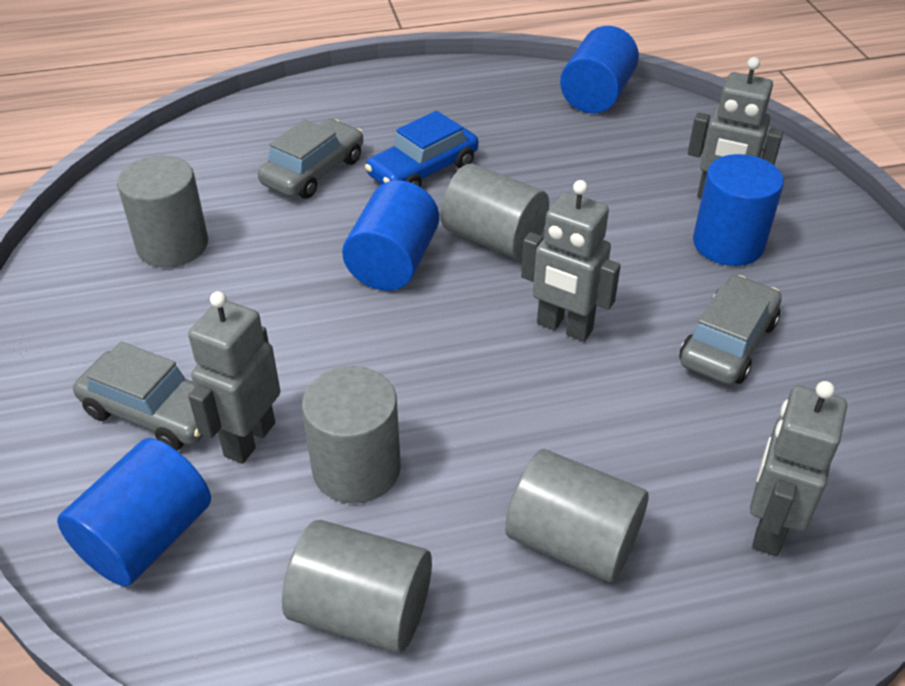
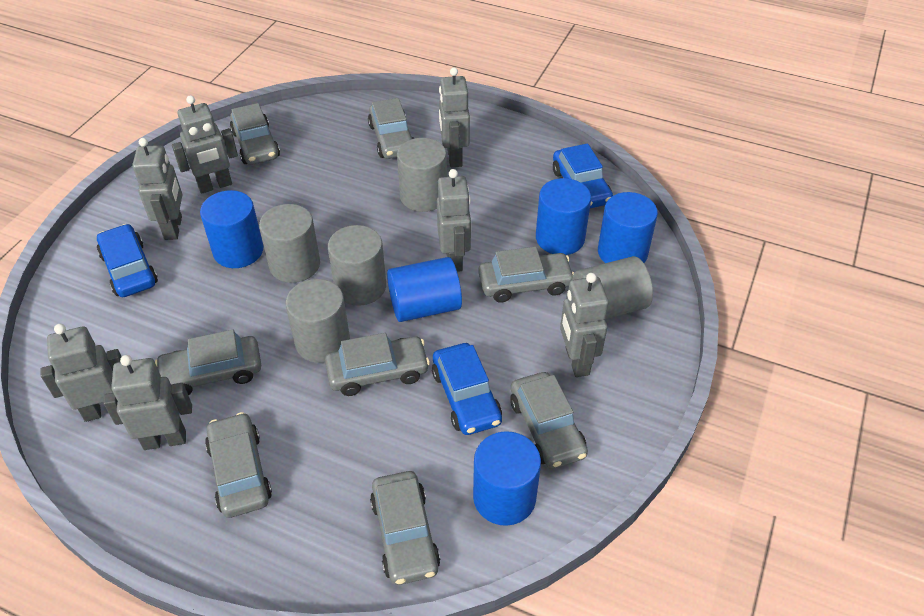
blue car: [365,111,478,187] = 1 -> [97,224,158,297] [432,343,502,435] [553,143,613,208] = 3
blue cylinder: [57,438,211,586] [342,180,439,291] [560,26,639,113] [693,154,784,266] = 4 -> [200,190,264,268] [387,257,462,322] [473,431,541,526] [536,178,591,255] [598,192,658,263] = 5
grey car: [73,342,204,451] [258,119,363,199] [680,275,781,385] = 3 -> [155,330,261,395] [205,412,272,518] [230,103,280,165] [325,333,430,396] [368,98,414,159] [370,471,440,585] [478,247,574,303] [510,372,588,469] = 8
grey robot: [188,291,280,464] [521,180,621,342] [688,57,784,198] [750,381,847,556] = 4 -> [40,324,122,422] [103,355,192,450] [132,138,182,240] [172,95,238,194] [437,169,471,272] [439,67,470,167] [560,273,609,377] = 7

